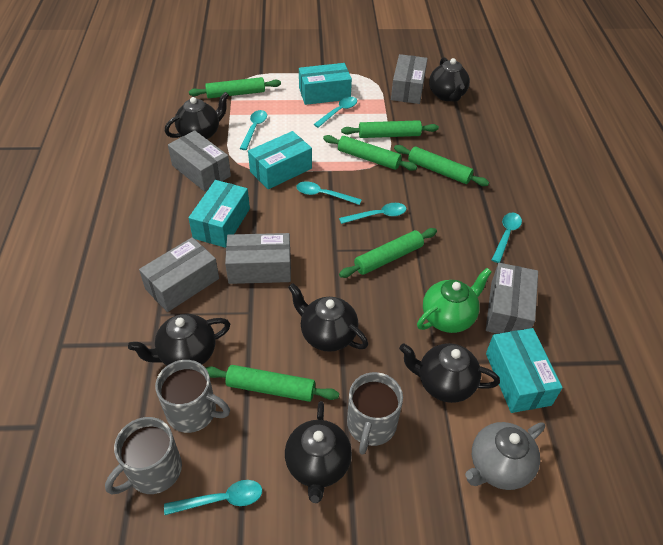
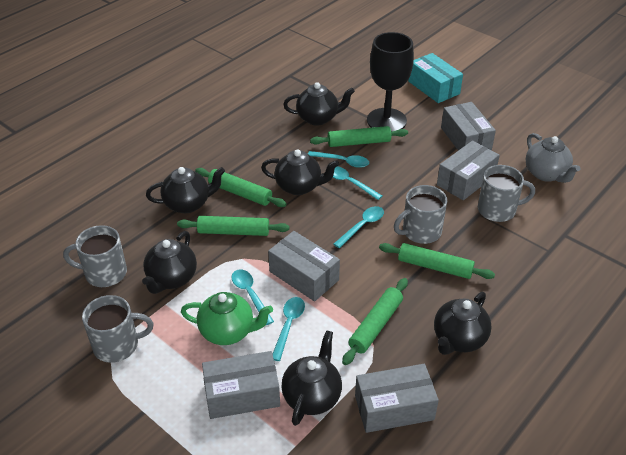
black goblet: none = 0 -> [367,32,414,131] = 1
green rolling pin: [189,77,281,98] [206,365,339,402] [323,135,417,171] [339,228,437,278] [341,120,439,138] [394,145,489,186] = 6 -> [177,216,289,236] [195,168,287,207] [310,126,408,147] [342,278,408,365] [379,243,495,279] = 5
grey mug: [105,417,182,494] [155,360,230,433] [347,372,403,455] = 3 -> [63,225,127,287] [82,295,153,363] [394,185,447,244] [478,165,535,222] = 4
turquoise box: [189,180,250,248] [248,131,312,189] [299,63,352,105] [486,328,563,413] = 4 -> [408,53,463,103] = 1
turquoise spoon: [164,480,262,515] [239,110,267,150] [296,181,362,205] [314,97,357,128] [339,203,407,224] [492,212,522,263] = 6 -> [232,269,274,325] [273,297,305,361] [308,151,369,168] [333,166,382,200] [334,206,384,248] = 5

